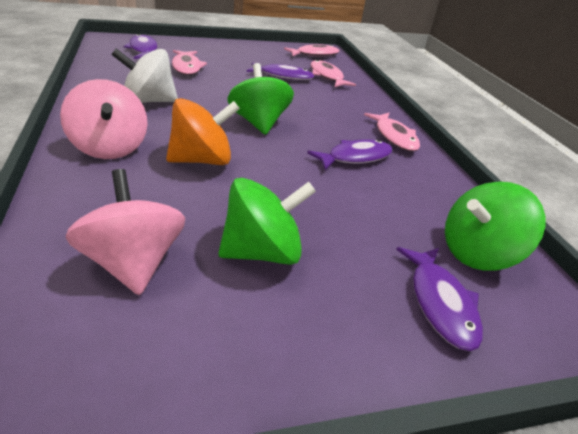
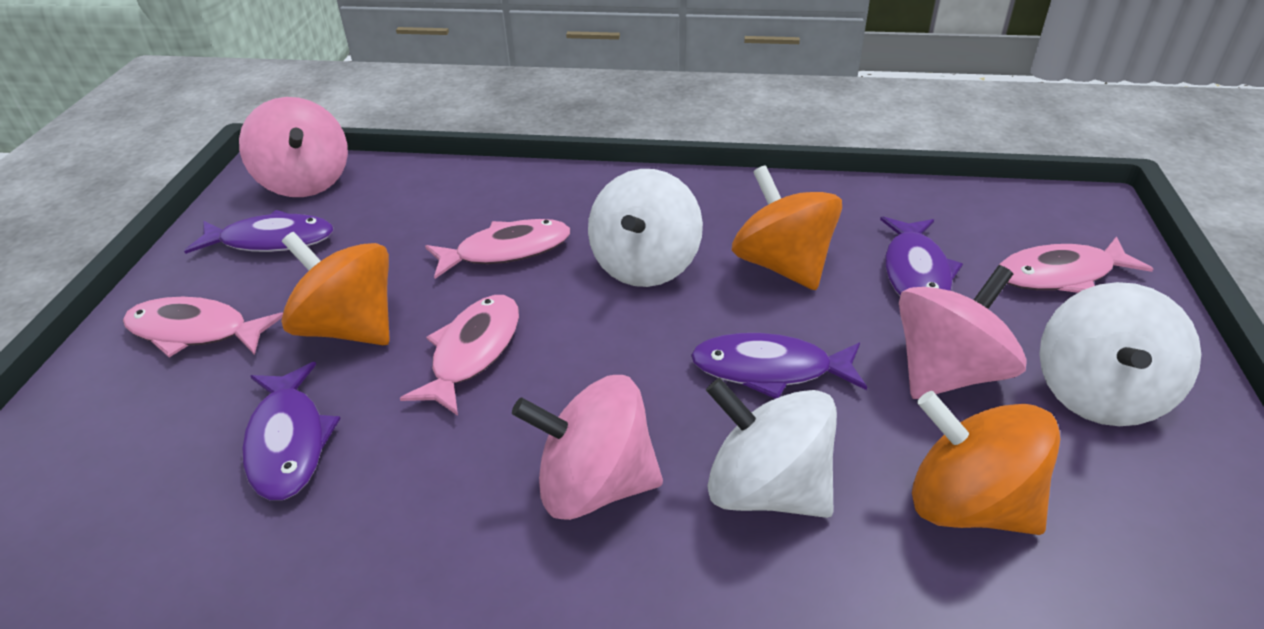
green spinning top: [218,178,316,265] [227,63,294,135] [445,182,545,271] = 3 -> none = 0
orange spinning top: [166,98,240,165] = 1 -> [281,232,390,345] [732,165,842,290] [912,391,1060,535] = 3
pink spinning top: [60,79,148,159] [66,169,185,295] = 2 -> [239,97,348,197] [512,375,663,520] [899,265,1027,399] = 3
white spinning top: [111,49,178,103] = 1 -> [588,169,703,287] [706,378,837,518] [1039,282,1201,426] = 3

